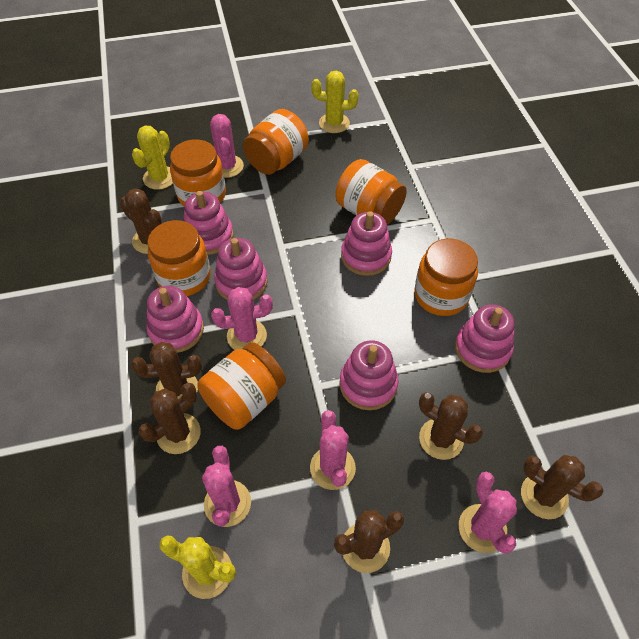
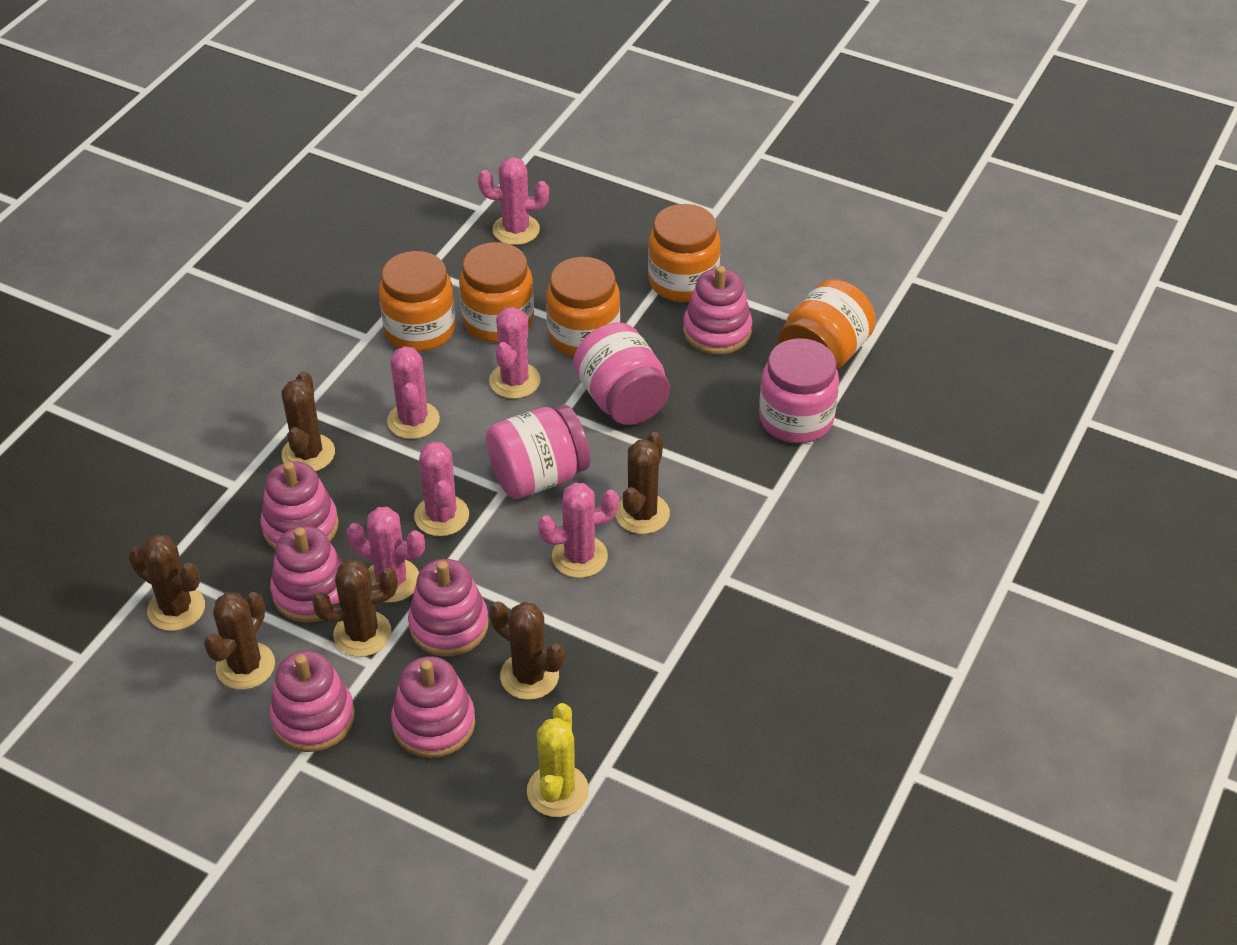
orange jar: [147,220,211,296] [170,139,226,207] [197,342,286,430] [243,109,309,175] [335,159,407,225] [414,239,478,316] = 6 -> [379,251,455,352] [459,242,534,342] [546,257,620,357] [648,204,720,302] [778,279,876,369] = 5
pink cactus: [202,446,251,527] [210,114,244,178] [211,287,273,350] [310,410,356,490] [459,472,517,554] = 5 -> [346,507,425,603] [387,346,440,439] [414,442,469,536] [478,157,549,245] [489,307,541,399] [538,483,619,578] = 6
pink jar: none = 0 -> [486,405,590,499] [573,323,670,425] [759,338,839,443] = 3
yellow cactus: [132,126,173,190] [159,536,236,599] [311,71,359,133] = 3 -> [527,703,589,817] = 1

